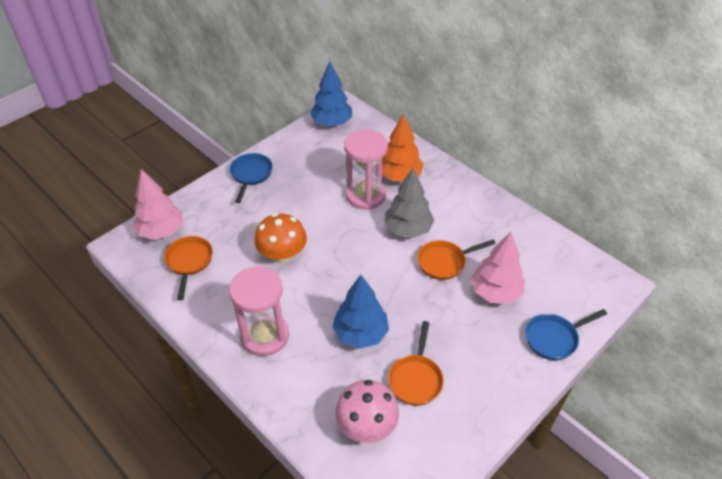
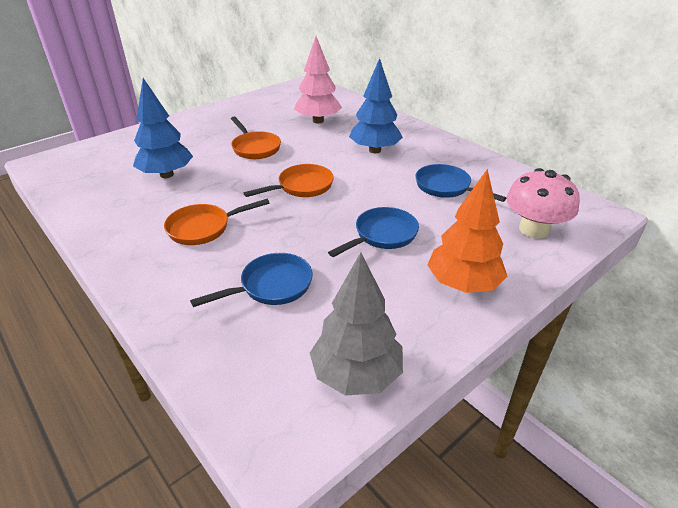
blue pan: [230,153,273,203] [525,309,607,360] = 2 -> [190,253,313,307] [328,207,419,257] [416,164,506,202] = 3
orange mushroom: [254,213,307,264] = 1 -> none = 0
pink hourglass: [229,266,289,356] [344,129,388,210] = 2 -> none = 0
pink tree: [132,169,183,240] [471,232,525,304] = 2 -> [294,36,342,123] = 1

